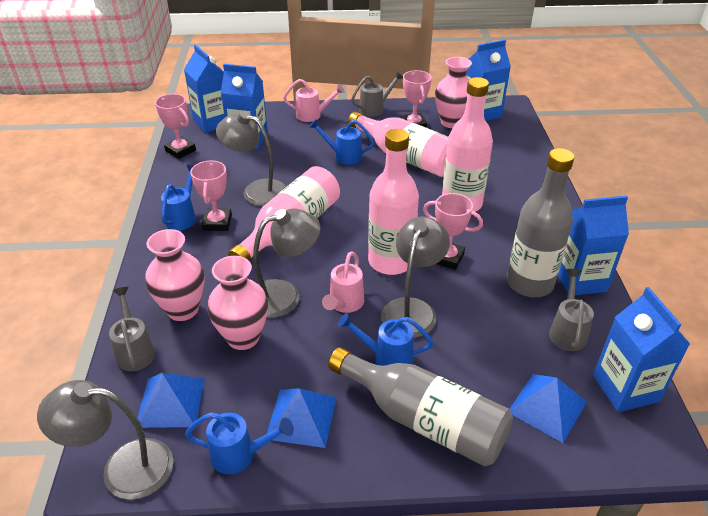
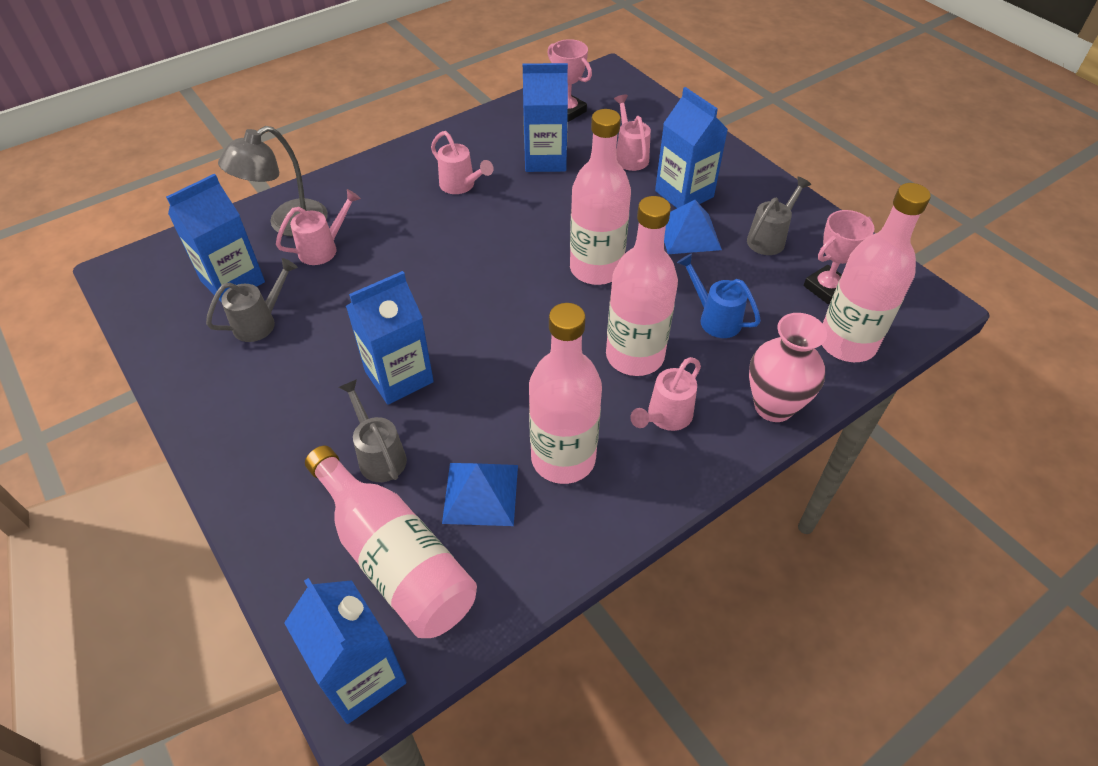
blue pyramid: [138,373,205,428] [267,388,337,448] [510,374,587,443] = 3 -> [442,463,518,526] [664,200,722,254] = 2
blue watering can: [161,165,196,231] [185,412,294,474] [309,119,375,165] [338,313,433,366] = 4 -> [677,253,761,338] = 1
grey bottle: [328,347,513,467] [507,148,574,297] = 2 -> none = 0
grey lamp: [37,380,173,500] [216,111,287,206] [253,209,320,318] [381,216,450,338] = 4 -> [218,126,328,237] = 1
pink bottle: [228,166,340,261] [348,112,448,177] [368,129,419,275] [442,77,493,212] = 4 -> [305,446,477,638] [529,303,602,484] [570,109,631,285] [606,196,678,376] [822,183,931,362] = 5
pink trophy: [155,94,196,159] [190,160,232,231] [401,70,432,128] [423,193,483,270] = 4 -> [547,39,592,122] [804,210,875,304] = 2
pink vase: [145,229,205,321] [207,256,268,350] [435,57,472,128] = 3 -> [749,313,827,422] = 1
pink watering can: [283,79,345,122] [322,251,364,313] = 2 -> [276,189,361,265] [431,131,494,194] [614,95,651,171] [630,357,701,431] = 4

